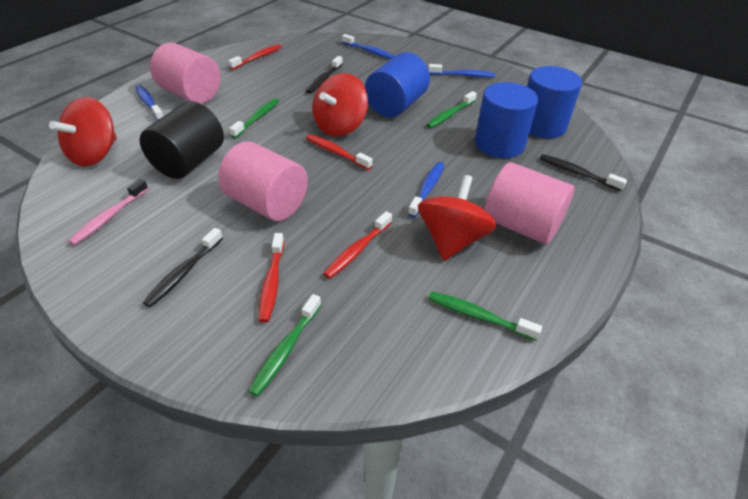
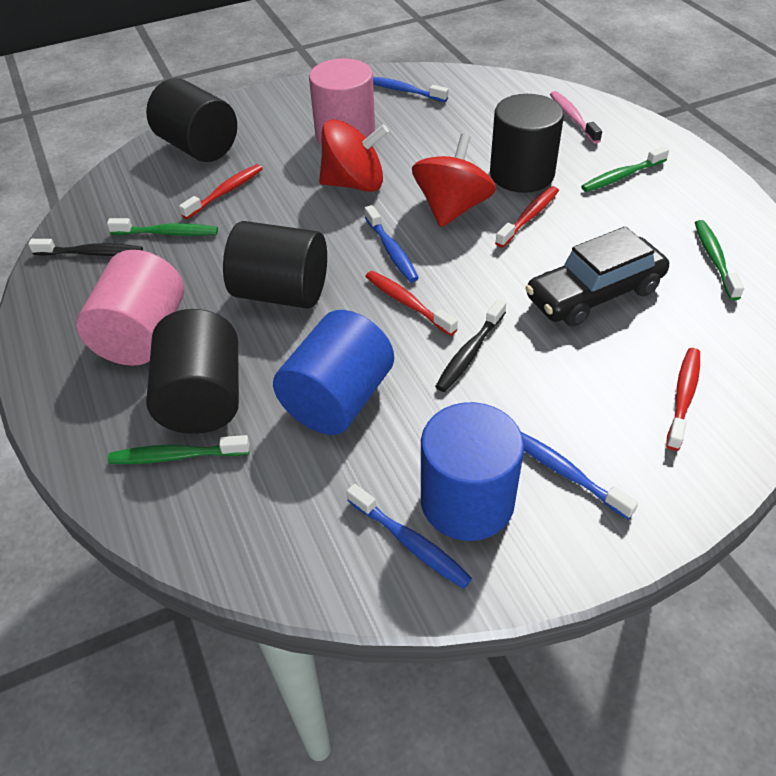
black car: none = 0 -> [525,226,669,327] = 1
black cylinder: [139,101,224,179] = 1 -> [146,78,237,162] [146,309,239,434] [223,221,327,309] [490,94,564,193] = 4
black toothbrush: [143,228,223,307] [306,56,343,94] [539,154,627,191] = 3 -> [28,239,143,256] [435,299,506,392] = 2
blue cylinder: [365,52,430,117] [475,82,538,158] [527,66,582,138] = 3 -> [273,310,394,435] [421,402,524,541] = 2
pink cylinder: [150,43,221,104] [218,142,308,221] [484,162,575,244] = 3 -> [76,250,184,366] [309,58,375,145] = 2
red spinning top: [49,97,117,166] [312,73,368,136] [418,175,497,260] = 3 -> [319,119,389,192] [412,133,496,227] = 2

